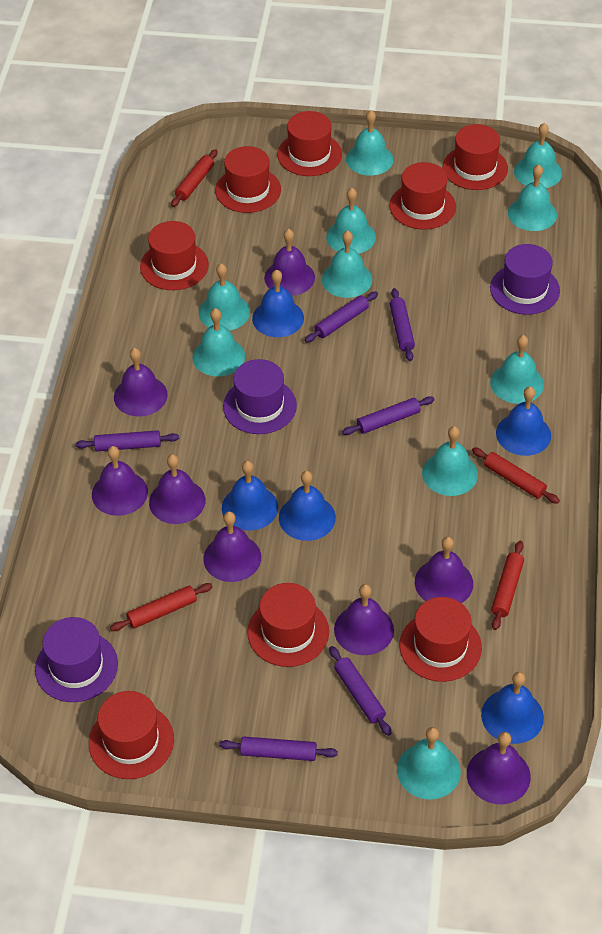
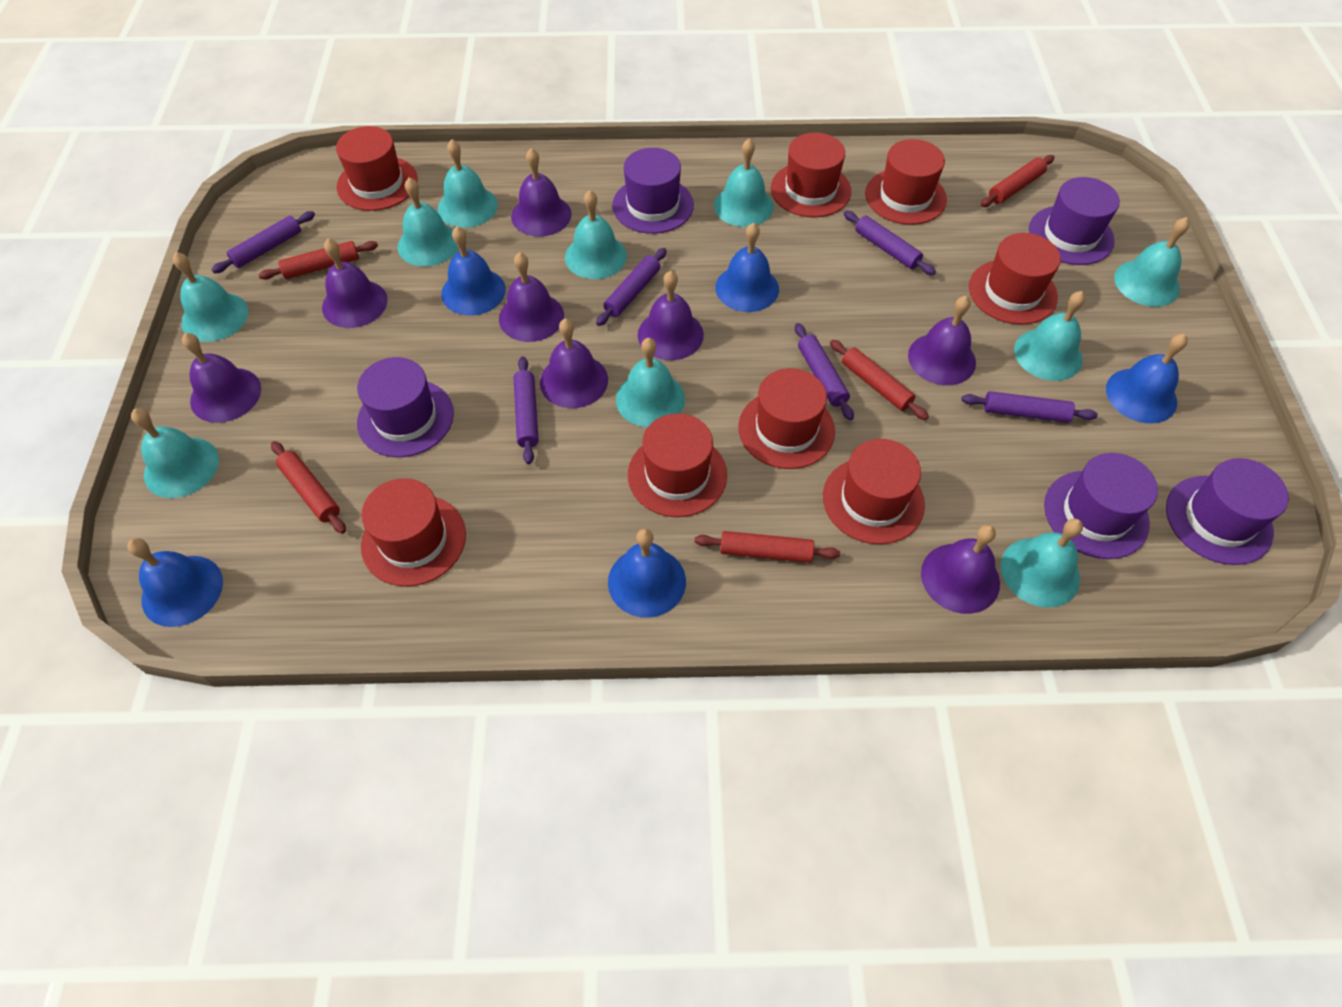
purple hat: [35,617,118,702] [223,359,297,434] [490,244,560,315] = 3 -> [357,357,454,457] [612,148,694,234] [1029,177,1120,265] [1044,453,1158,559] [1166,458,1289,565] = 5
red rolling pin: [110,583,213,631] [171,149,218,207] [472,447,560,504] [491,541,524,630] = 4 -> [258,241,378,279] [271,441,346,534] [695,531,840,563] [830,340,929,420] [981,155,1055,207] = 5

